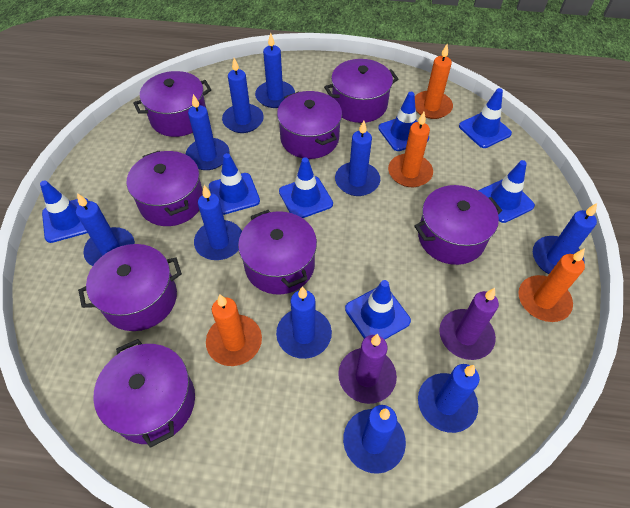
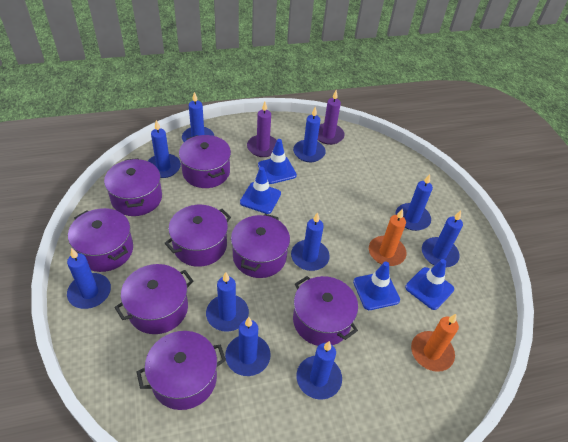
blue traffic cone: [40,180,88,243] [209,153,260,215] [279,157,333,218] [345,280,411,340] [378,92,429,151] [459,88,512,148] [478,160,535,223] = 7 -> [240,167,281,214] [258,139,297,184] [353,262,400,310] [405,259,454,310] = 4
orange candle: [206,294,262,366] [388,112,433,187] [415,44,453,119] [518,248,585,322] = 4 -> [369,208,406,266] [411,314,459,372] = 2

